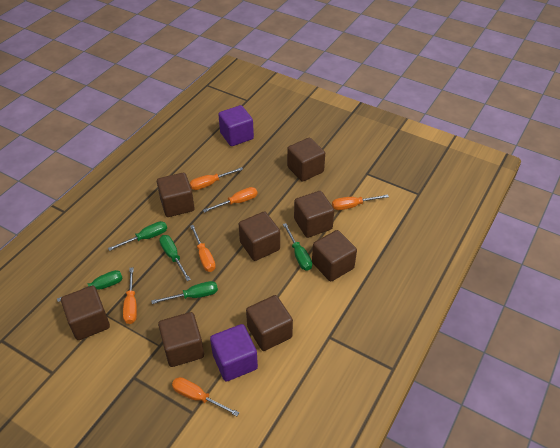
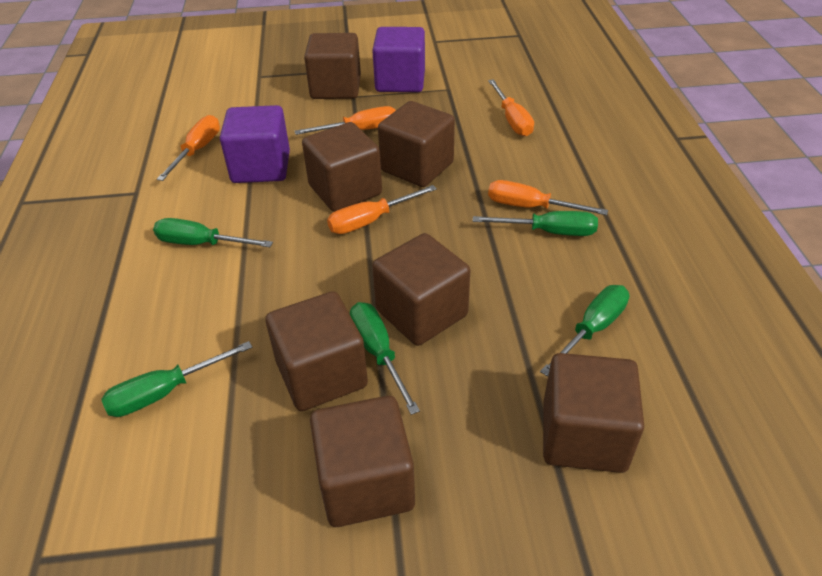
brown cube: [61,286,110,340] [157,173,194,217] [158,312,204,367] [239,211,280,261] [246,295,293,351] [287,138,325,182] [294,191,334,238] [312,230,357,282] = 8 -> [266,291,368,411] [302,122,382,212] [304,33,361,99] [310,396,415,527] [372,233,470,346] [378,101,455,187] [543,353,644,473] = 7
orange screwdriver: [123,267,137,324] [172,377,239,416] [190,167,243,190] [190,225,216,272] [203,187,257,213] [332,194,389,210] = 6 -> [157,115,220,181] [295,106,396,135] [327,185,437,234] [488,79,534,136] [488,180,608,215] = 5

